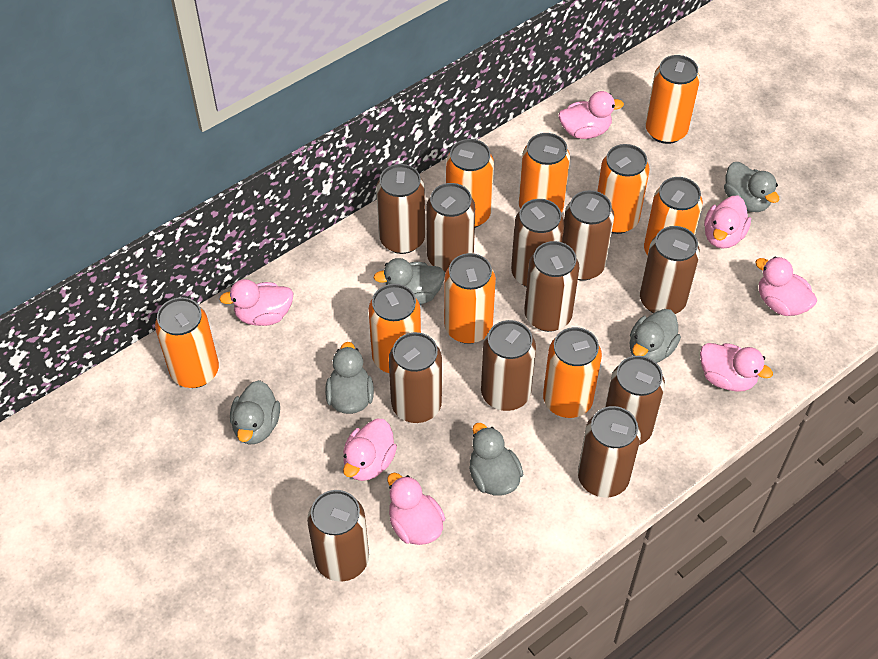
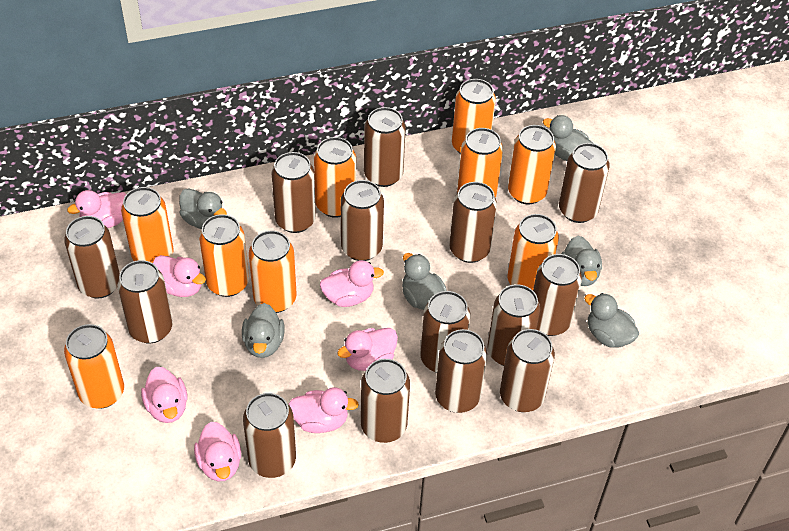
brown can: [307,490,369,582] [376,164,425,254] [389,332,442,423] [426,183,475,273] [481,320,536,411] [511,199,564,287] [524,241,579,332] [562,190,614,281] [578,406,641,498] [605,356,665,445] [640,226,700,314] = 11 -> [64,216,120,299] [117,260,172,344] [243,393,296,478] [271,152,316,233] [341,180,384,261] [361,359,410,443] [364,107,406,187] [420,291,470,373] [435,329,487,413] [449,182,497,263] [487,284,540,366] [500,329,555,412] [533,254,582,336] [559,143,610,223] = 14

